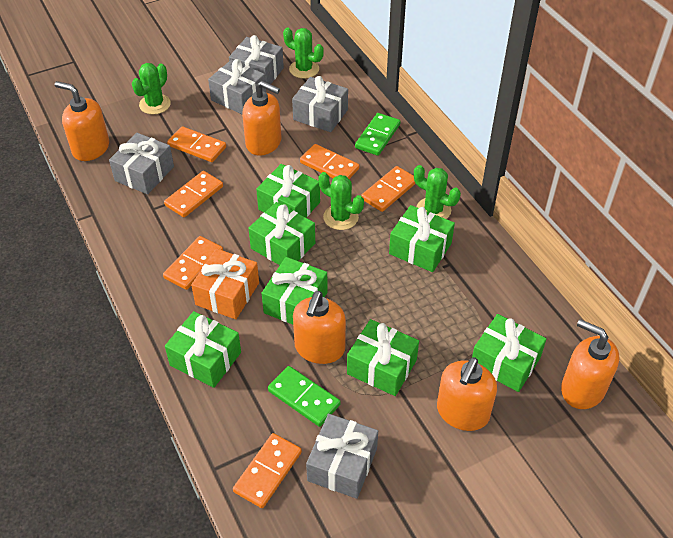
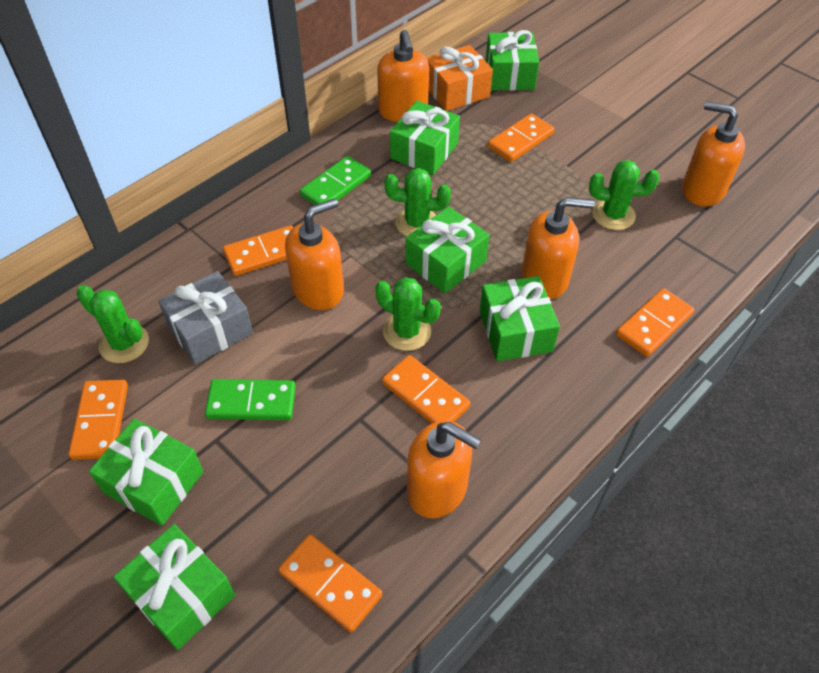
green gift: [165,311,241,388] [248,202,315,265] [256,164,320,218] [262,257,328,324] [347,319,419,396] [389,205,455,272] [472,314,546,392] = 7 -> [89,418,204,526] [113,524,235,650] [390,101,460,175] [406,206,490,293] [479,276,560,361] [486,30,539,91] = 6
grey gift: [109,133,174,194] [208,59,266,114] [229,35,284,84] [292,76,348,132] [306,414,378,499] = 5 -> [158,271,253,365] = 1

